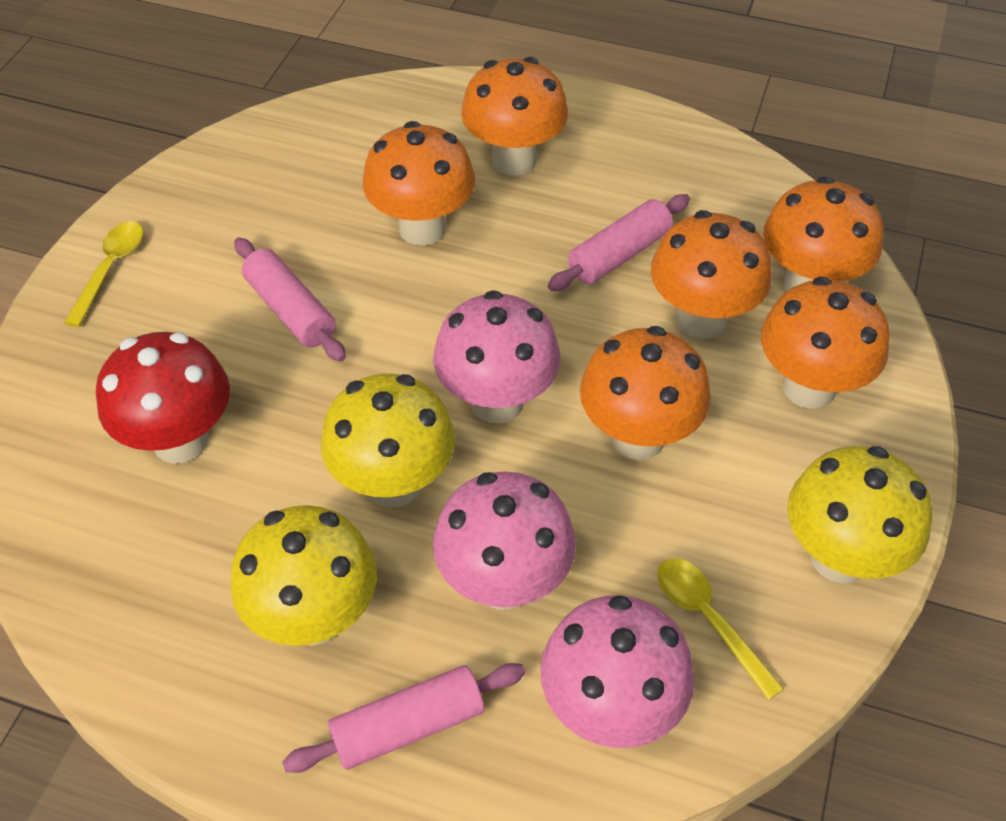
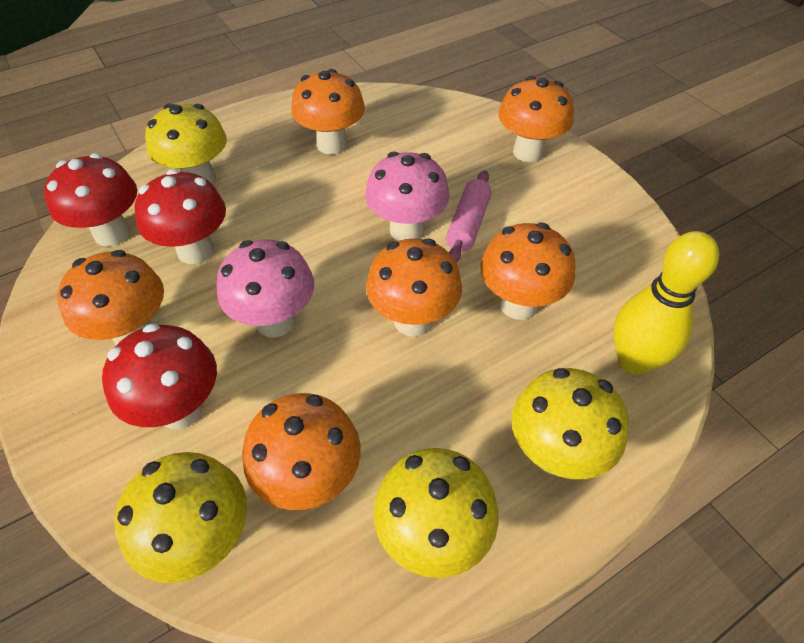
pink mushroom: [433,290,560,424] [433,471,576,610] [540,595,695,748] = 3 -> [217,239,314,338] [365,152,450,241] = 2
pink rolling pin: [234,238,346,362] [282,663,525,773] [548,194,690,291] = 3 -> [446,170,492,263] = 1
red mushroom: [96,332,230,464] = 1 -> [44,153,137,247] [102,323,217,429] [135,169,226,264] = 3
yellow bowling pin: none = 0 -> [613,231,719,375] = 1
yellow mushroom: [230,505,377,646] [320,374,455,507] [787,446,932,584] = 3 -> [114,452,247,583] [145,103,227,184] [373,448,498,578] [511,368,629,479] = 4
yellow spoon: [64,222,143,327] [658,558,784,700] = 2 -> none = 0

